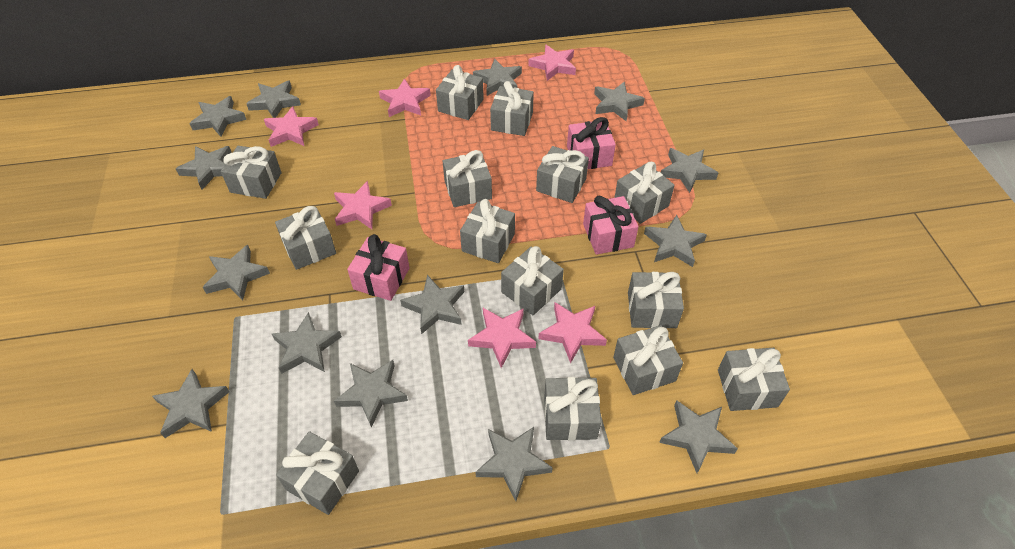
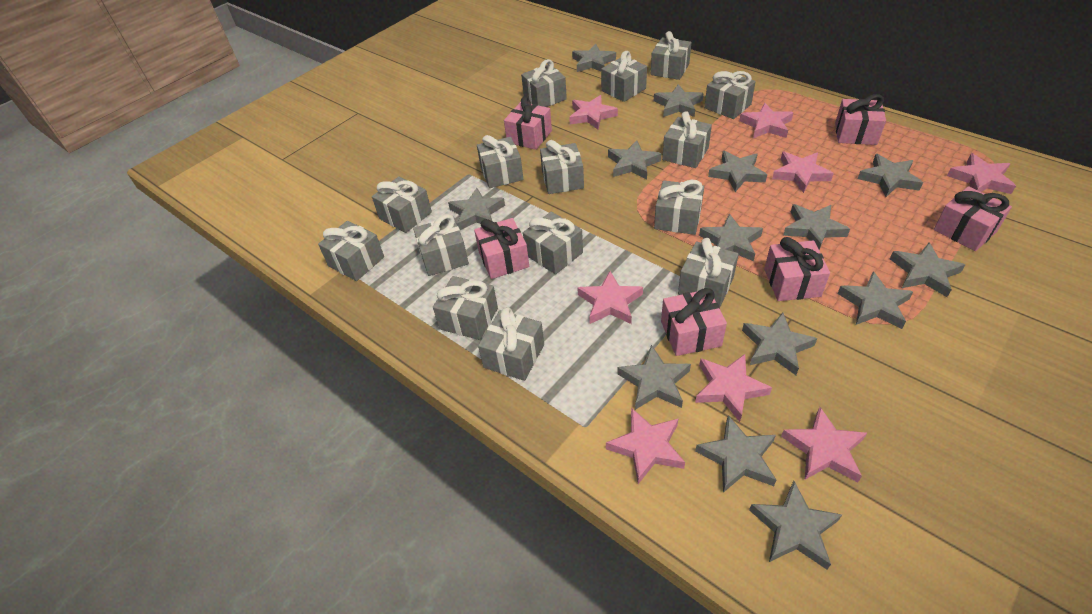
grey gift: [221,146,282,199] [275,206,336,270] [276,431,359,515] [436,65,484,120] [443,150,492,207] [460,199,515,263] [490,81,534,136] [501,246,564,315] [536,146,589,203] [544,377,601,441] [613,325,683,395] [614,162,675,224] [628,272,684,328] [718,348,790,411] = 14 -> [318,221,384,281] [372,177,432,233] [413,214,469,276] [433,276,498,340] [477,135,523,188] [478,307,544,381] [521,59,567,107] [523,212,583,275] [540,140,584,194] [601,51,647,102] [651,31,691,80] [654,180,704,235] [662,111,712,168] [678,238,739,307] [704,71,756,119] = 15
pink gift: [347,234,409,301] [567,117,616,169] [583,196,639,255] = 3 -> [474,218,529,279] [504,96,552,150] [661,288,727,356] [764,237,830,301] [835,94,886,145] [934,186,1012,251] = 6
pink star: [264,106,319,147] [334,181,392,229] [379,78,431,117] [468,308,536,368] [528,44,576,81] [538,302,607,364] = 6 -> [569,95,618,130] [577,271,643,324] [606,408,685,484] [695,354,772,422] [739,103,793,138] [772,152,834,193] [781,407,867,482] [947,153,1016,194] = 8

